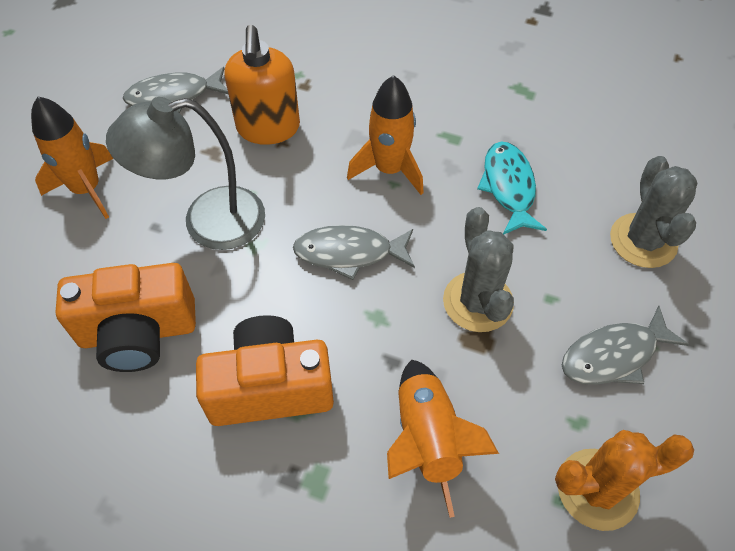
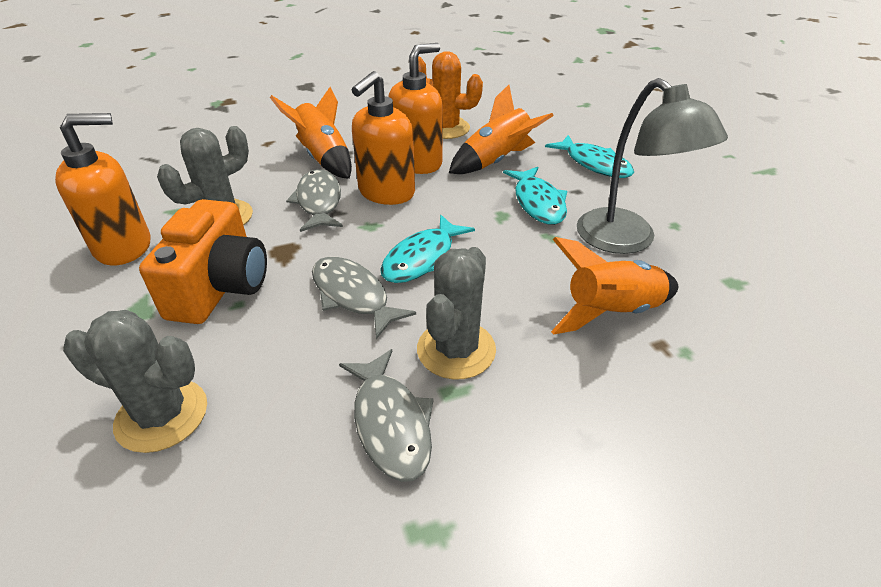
grey cactus: [443,207,514,332] [610,156,697,268] = 2 -> [63,310,207,453] [157,126,253,226] [417,247,496,380] = 3
orange camera: [55,263,196,372] [196,315,334,426] = 2 -> [139,199,267,324] = 1
orange soap dispenser: [224,25,300,145] = 1 -> [55,113,150,265] [351,71,415,205] [389,43,443,174] = 3
turquoise fish: [477,141,547,234] = 1 -> [380,215,475,283] [503,167,567,225] [545,135,634,178] = 3

